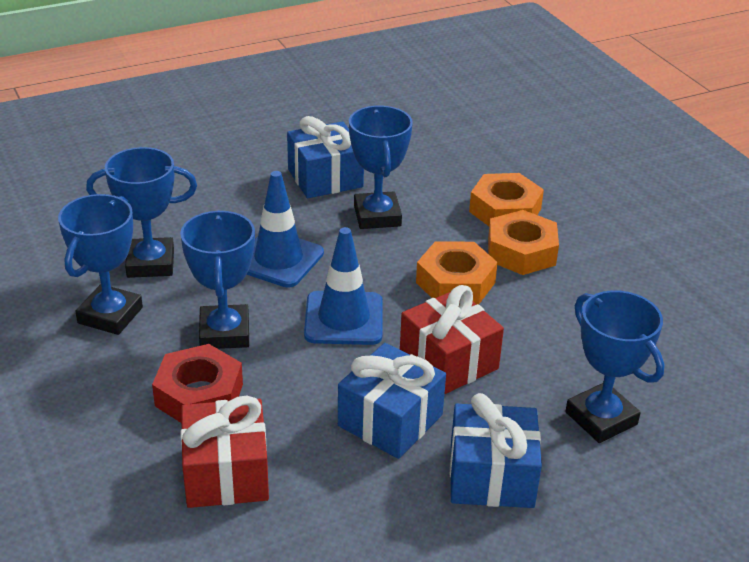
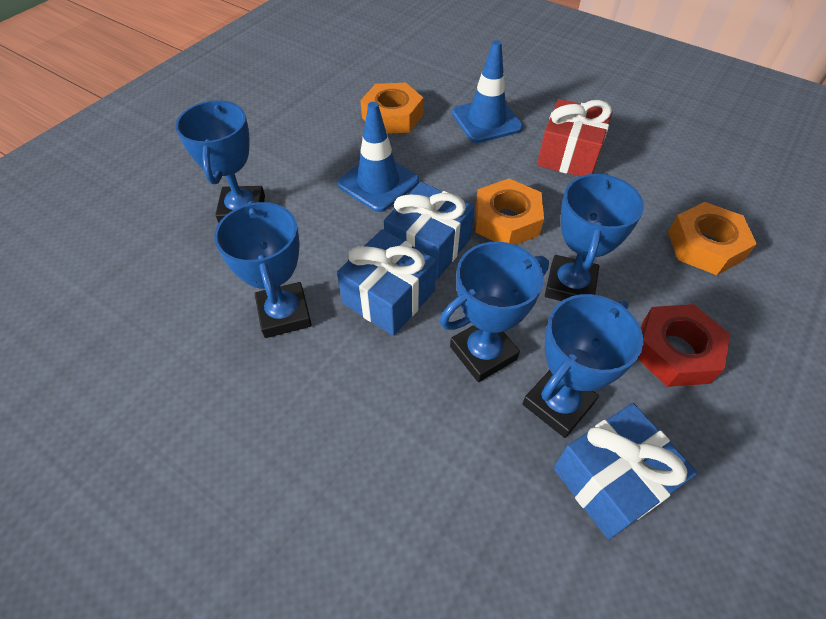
red gift: [181,396,269,508] [400,285,504,394] = 2 -> [537,99,612,176] = 1

